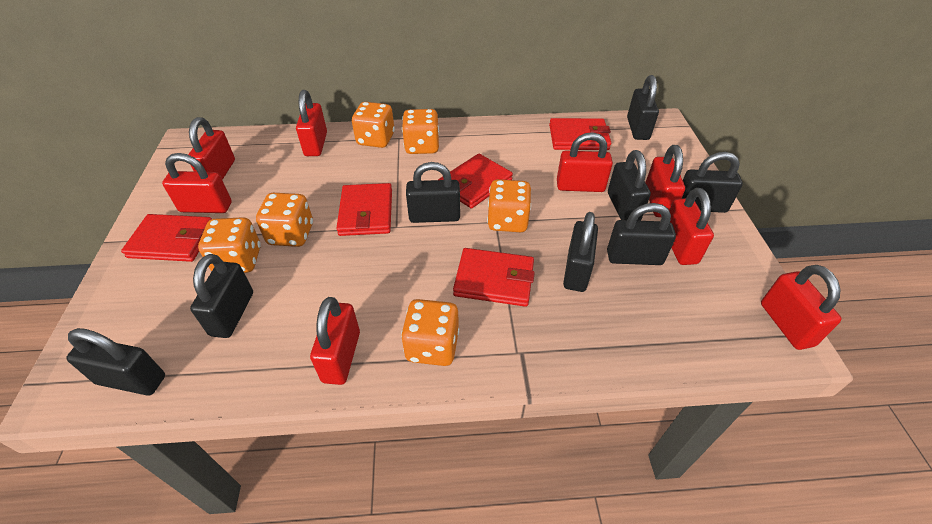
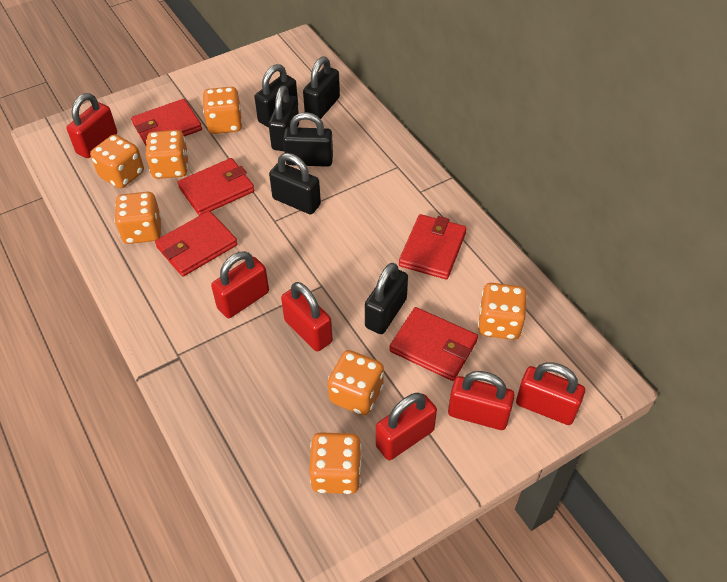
black padlock: [66,328,165,396] [190,254,253,338] [406,162,460,223] [563,212,598,292] [607,203,676,265] [608,150,651,221] [627,75,659,140] [682,152,743,213] = 8 -> [254,64,298,127] [269,85,299,151] [269,153,321,214] [283,112,333,167] [303,57,340,119] [365,263,408,334] = 6
orange dice: [198,217,261,273] [256,193,313,247] [352,102,395,148] [401,299,459,366] [402,109,439,154] [487,179,531,232] = 6 -> [90,134,144,189] [114,192,161,244] [145,130,189,179] [203,87,243,134] [309,432,362,494] [328,350,384,415] [478,283,527,340] = 7
red padlock: [162,153,232,213] [188,117,235,180] [296,90,327,156] [310,297,360,385] [557,132,613,192] [645,145,685,217] [669,188,714,265] [761,265,842,350] = 8 -> [66,93,117,158] [211,251,269,318] [281,282,333,352] [376,393,437,460] [448,371,515,430] [516,362,585,425] = 6

